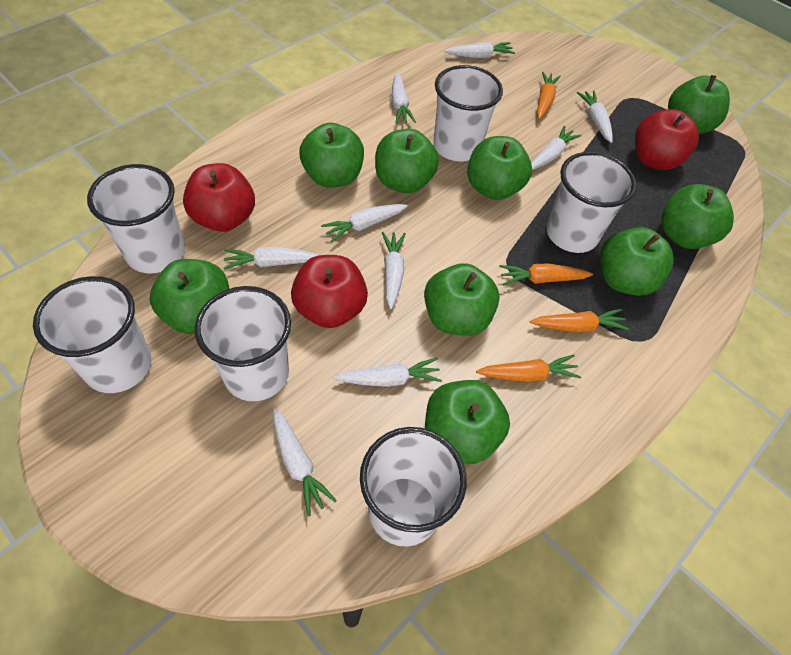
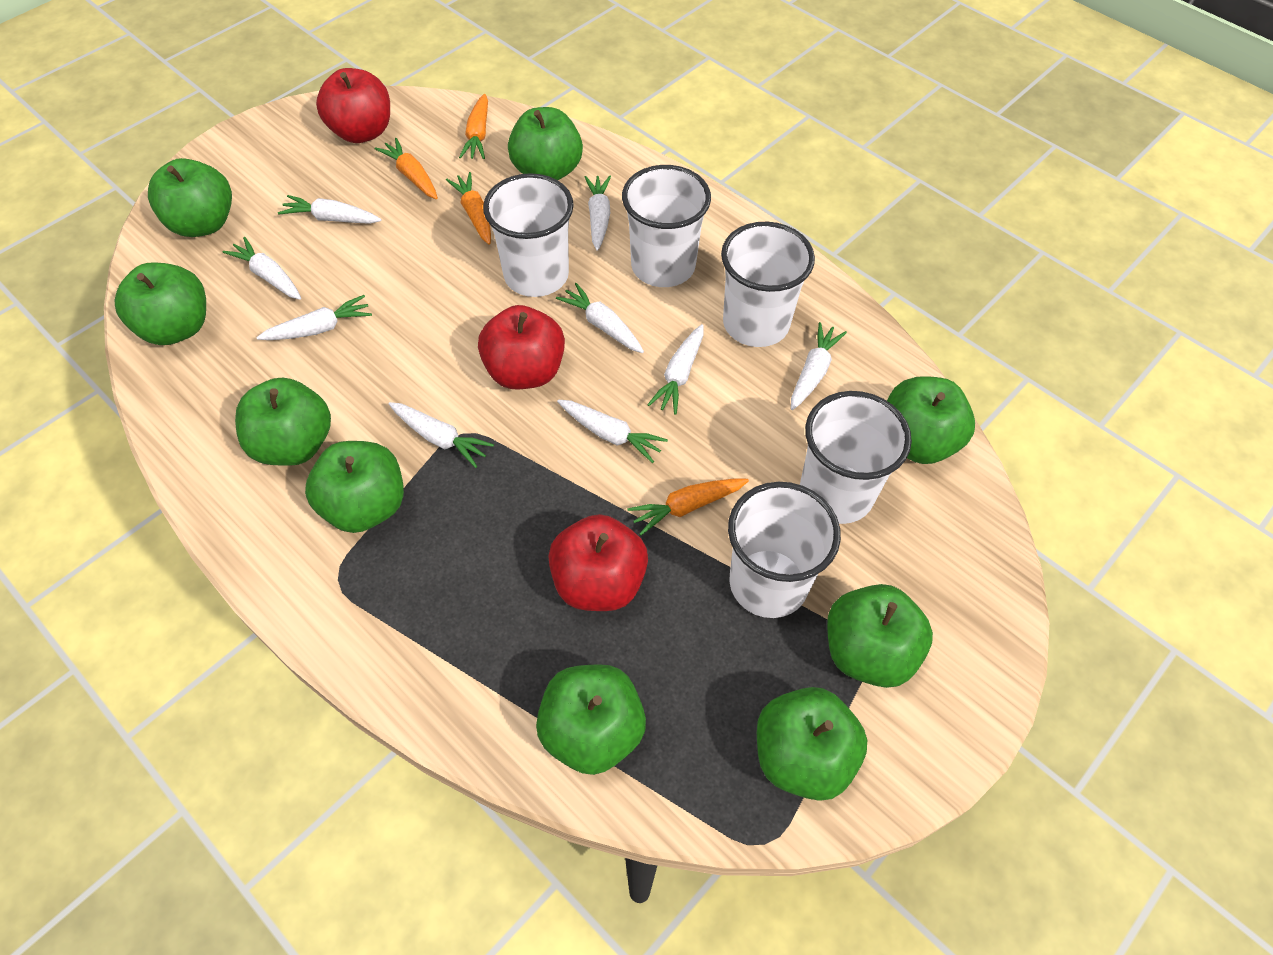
white cup: [33,276,151,393] [87,164,185,273] [195,286,291,401] [360,427,467,547] [433,65,503,161] [546,152,636,253] = 6 -> [483,173,574,297] [622,165,711,287] [721,222,815,347] [728,482,841,618] [800,391,912,524] = 5

